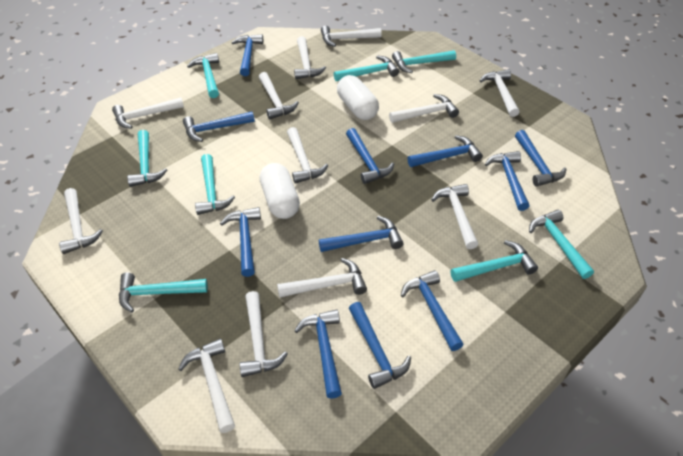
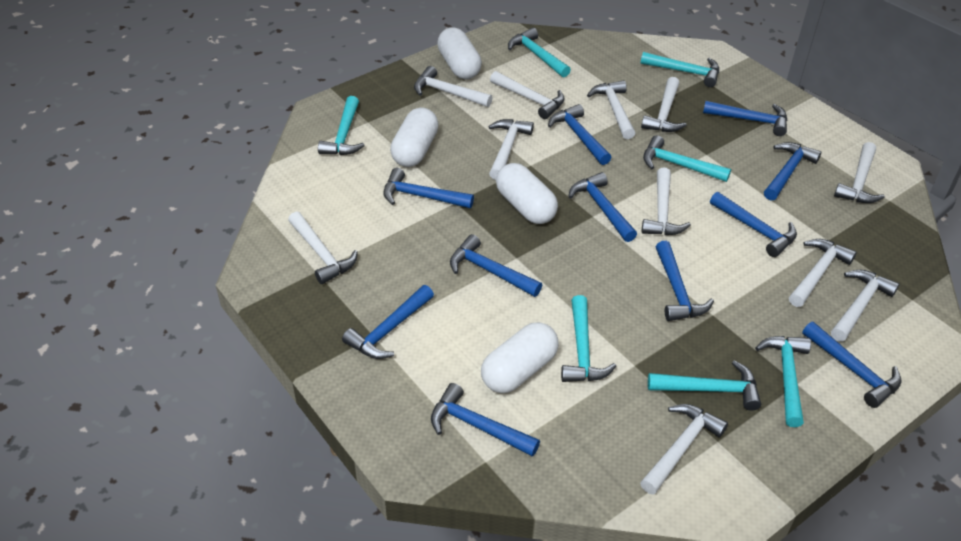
turquoise hammer: [119,272,208,313] [127,130,167,187] [187,53,219,98] [195,154,235,215] [334,56,399,81] [392,50,456,73] [451,240,538,282] [529,210,594,279] = 8 -> [318,96,365,155] [508,28,571,77] [561,295,616,382] [641,52,719,87] [643,135,731,182] [648,360,761,411] [755,336,811,427] = 7
white capsule: [260,163,300,219] [337,75,379,120] = 2 -> [390,108,439,167] [437,27,482,79] [481,322,559,393] [496,163,558,224] = 4
white hammer: [59,188,103,254] [112,97,184,129] [178,339,235,433] [240,291,288,377] [259,72,299,120] [277,258,367,297] [287,127,328,184] [294,36,326,79] [321,26,382,47] [389,94,459,123] [431,184,478,249] [480,70,520,117] = 12 -> [288,212,358,284] [414,66,493,107] [488,119,534,180] [490,71,565,119] [587,80,635,139] [640,404,728,495] [641,77,686,132] [642,167,691,235] [789,239,857,307] [831,270,899,342] [834,142,885,203] = 11

